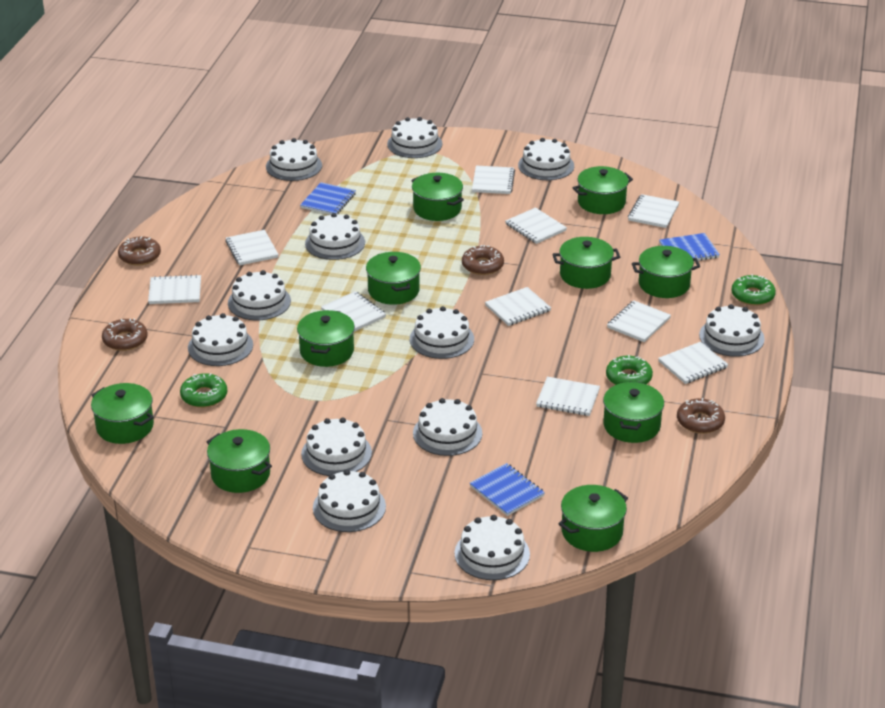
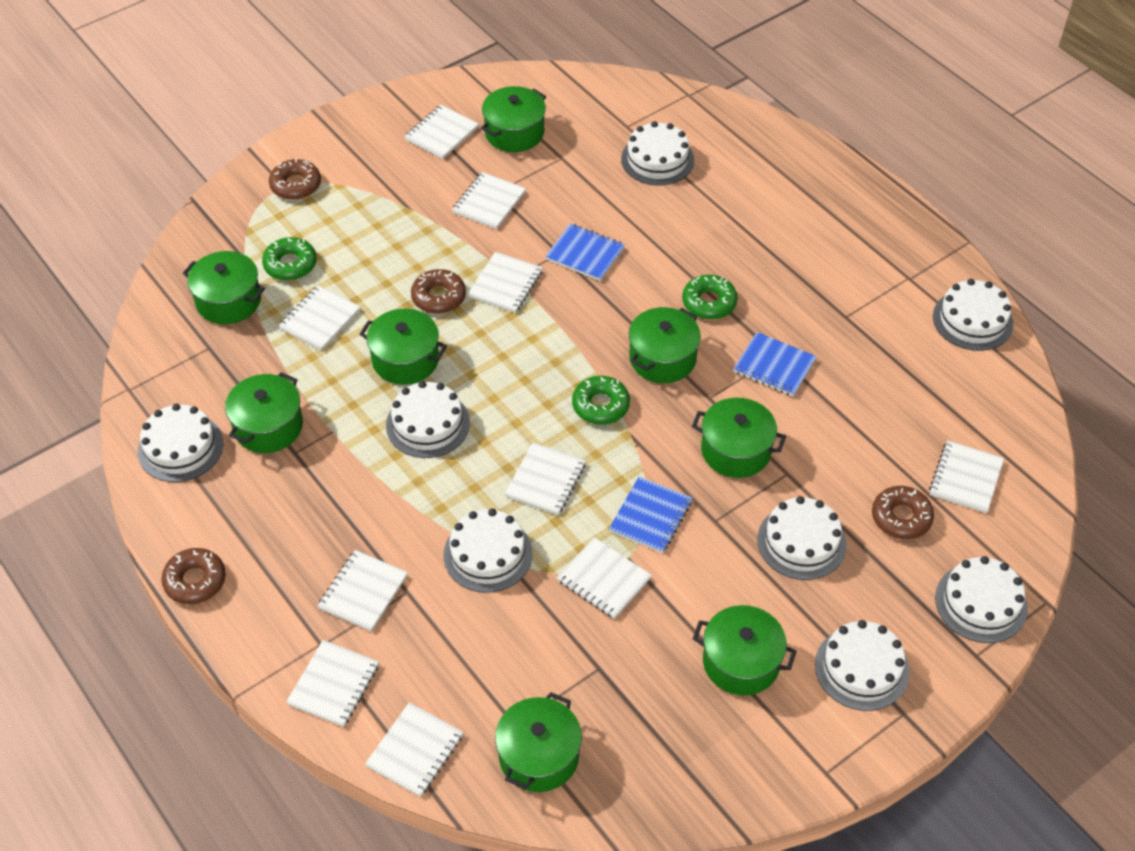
green pot: [91,383,154,444] [206,429,272,493] [297,310,355,367] [366,252,421,305] [411,173,464,221] [552,237,620,289] [558,485,628,552] [573,166,633,214] [603,382,664,443] [632,246,700,298] = 10 -> [183,251,265,324] [225,372,303,453] [360,309,447,385] [481,86,546,152] [495,692,582,792] [629,307,701,383] [692,398,786,478] [693,605,797,696] = 8
white cake: [188,313,253,366] [228,270,291,320] [266,138,322,181] [301,418,372,476] [305,213,365,260] [313,470,386,532] [387,117,442,158] [410,306,474,359] [413,398,482,456] [454,515,530,580] [518,138,574,180] [699,304,765,357] = 12 -> [138,404,223,482] [386,381,470,458] [444,508,532,593] [621,121,694,185] [758,496,846,580] [815,620,909,711] [933,279,1014,351] [935,556,1028,643] = 8

